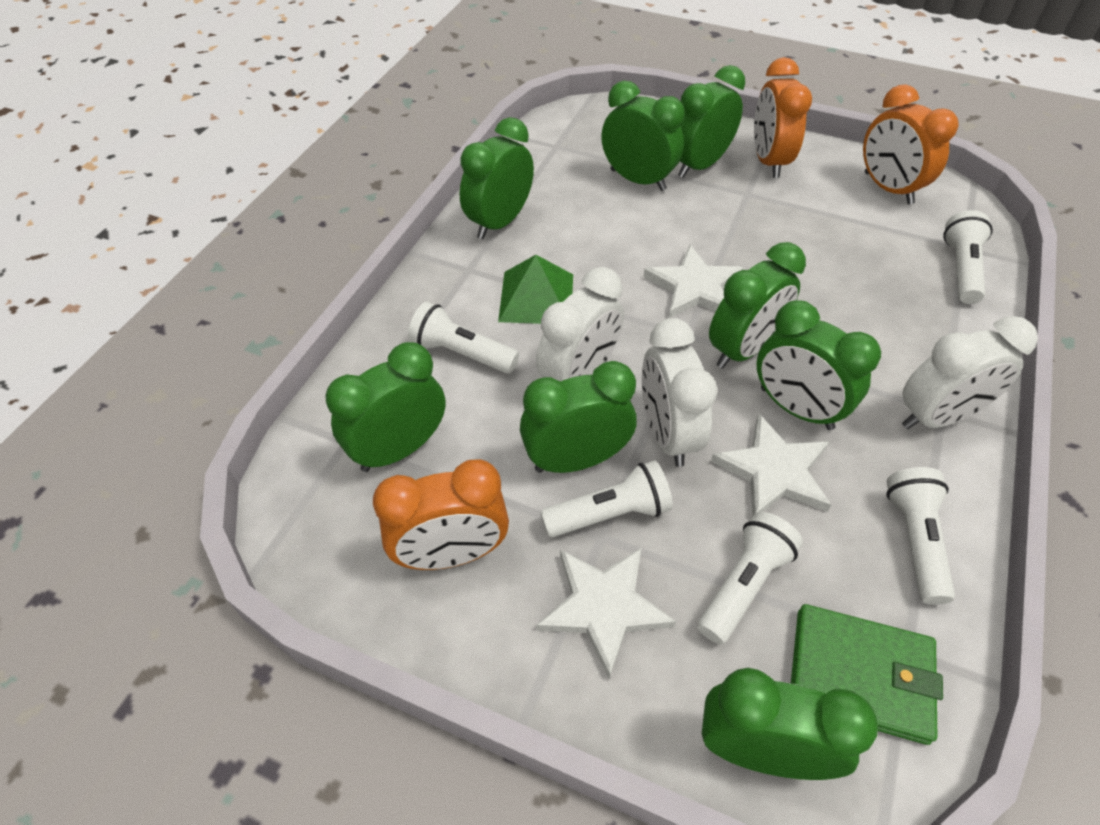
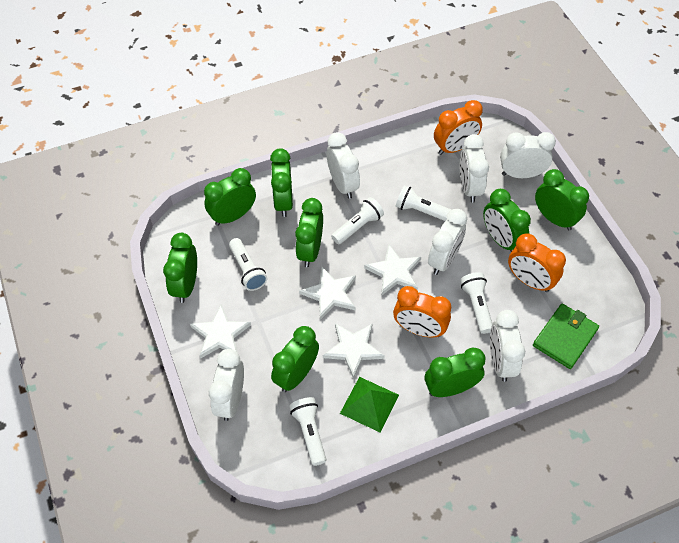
white clock: [536,267,624,382] [642,318,717,467] [902,316,1038,429] = 3 -> [209,349,244,421] [327,132,360,199] [428,209,467,275] [460,134,489,203] [490,310,525,382] [500,132,556,178] = 6
white star: [536,547,676,678] [643,245,744,318] [711,414,831,517] = 3 -> [190,305,251,359] [299,266,356,320] [323,323,385,379] [364,244,421,295] = 4

